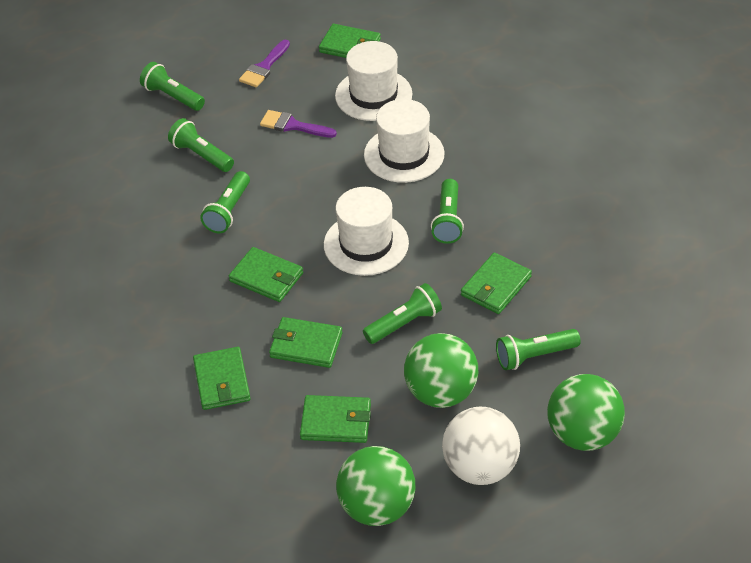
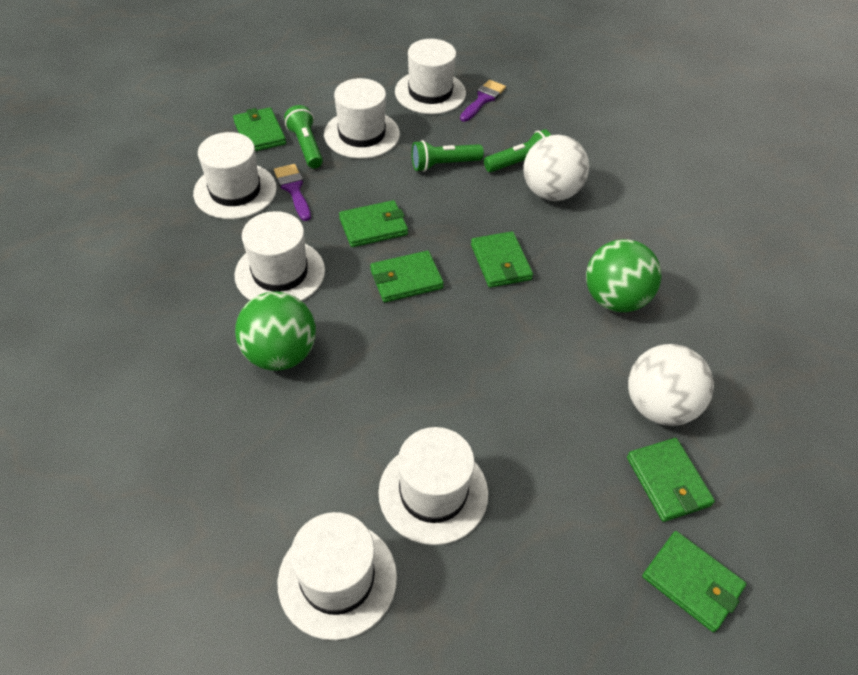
green ball: [336,446,415,526] [404,333,478,408] [547,374,625,451] = 3 -> [235,291,316,371] [586,239,661,312] = 2
green flashlight: [140,62,205,111] [168,118,234,172] [200,171,250,233] [363,283,442,344] [431,179,464,244] [496,329,581,370] = 6 -> [284,105,323,168] [411,140,484,172] [484,129,551,172] = 3
white ball: [442,407,520,485] = 1 -> [523,135,589,201] [628,344,714,426] = 2
white hat: [324,187,409,276] [335,41,412,121] [364,99,445,183] = 3 -> [193,132,277,219] [234,211,325,301] [278,512,397,640] [324,78,400,159] [378,427,488,545] [395,39,466,114] = 6

